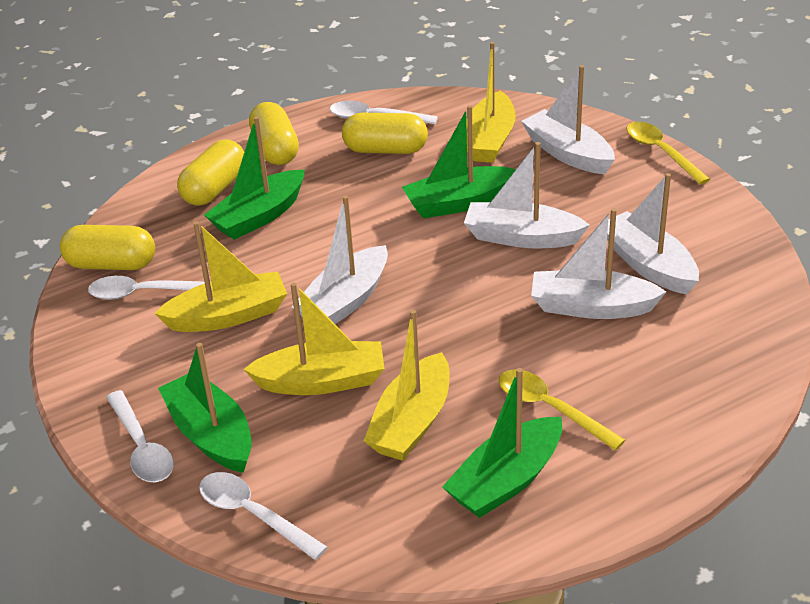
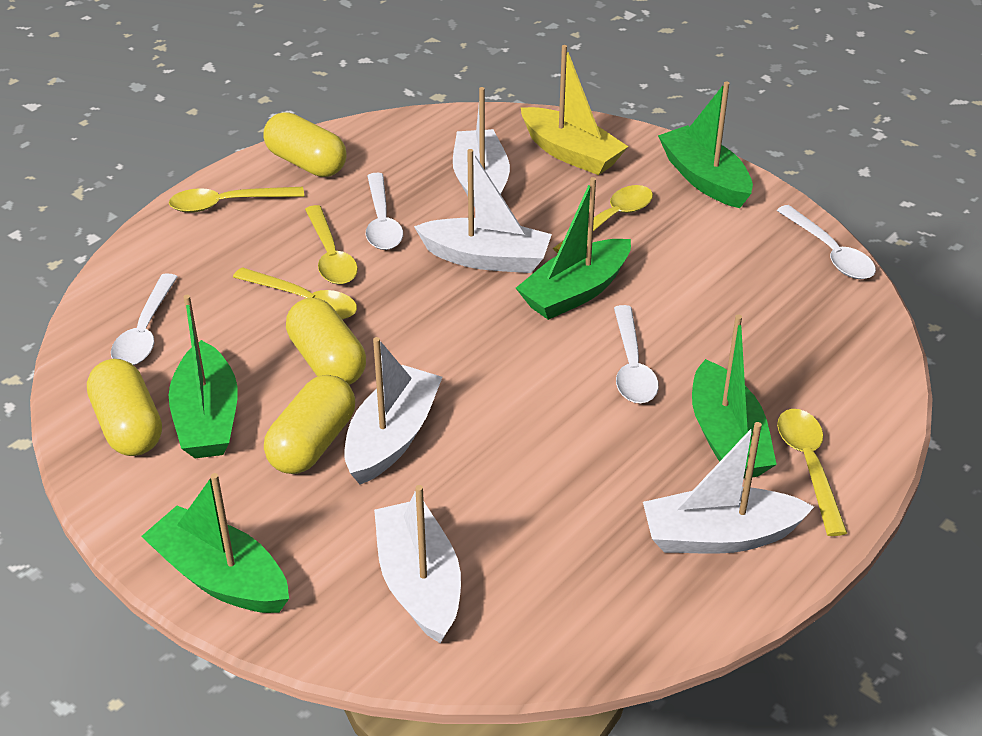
green boat: [158,343,252,473] [204,116,305,240] [402,105,516,218] [442,368,562,518] = 4 -> [141,473,289,613] [169,295,238,458] [516,177,631,320] [658,82,753,208] [692,315,777,479] = 5
yellow boat: [154,221,287,332] [243,282,384,395] [364,310,450,461] [466,42,516,163] = 4 -> [521,45,628,175] = 1
yellow spoon: [499,369,625,451] [627,122,710,184] = 2 -> [169,187,304,213] [233,267,357,320] [305,205,358,285] [553,185,653,253] [777,409,847,536] = 5

